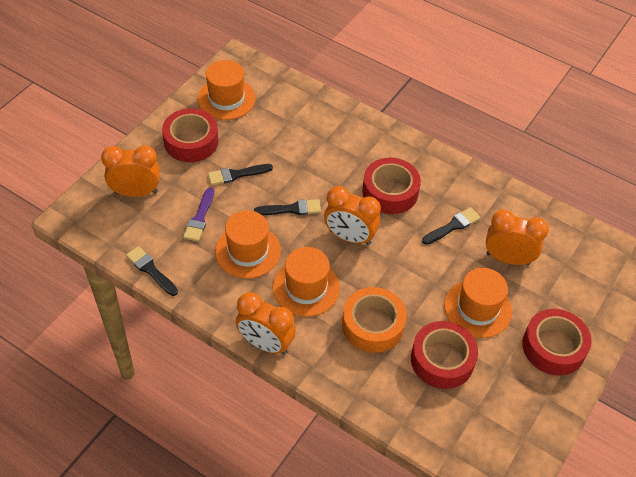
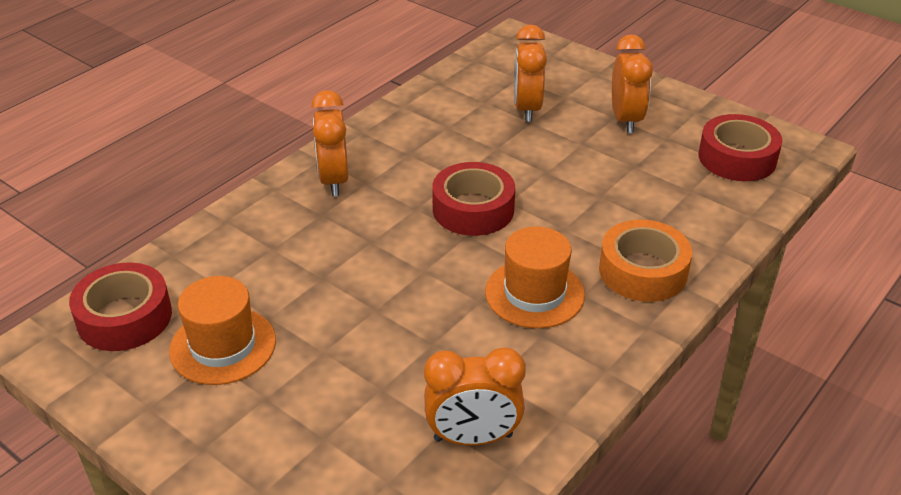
black brush: [126,246,178,296] [208,164,273,185] [254,199,321,215] [422,207,480,245] = 4 -> none = 0
orange hat: [198,60,256,120] [215,210,281,278] [273,247,340,317] [444,268,512,338] = 4 -> [169,276,276,385] [485,227,585,328] = 2
purple brush: [183,188,214,242] = 1 -> none = 0
red tape: [162,108,219,162] [362,158,421,214] [411,321,478,389] [522,309,592,375] = 4 -> [69,262,172,351] [432,162,515,236] [698,114,782,181] = 3

